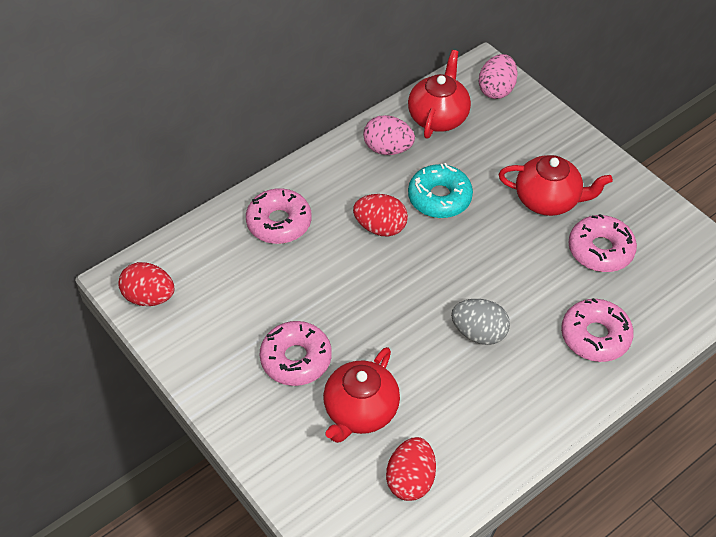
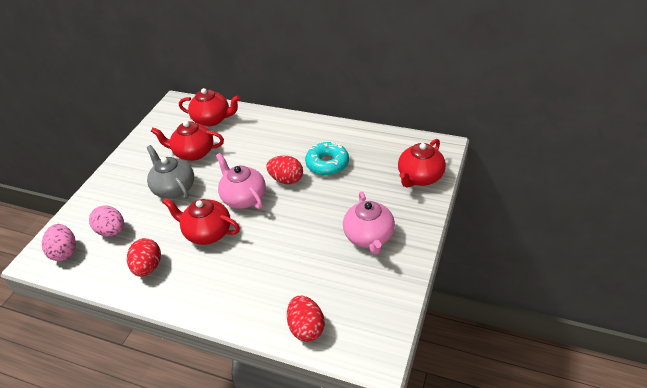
grey egg: [451,299,510,345] = 1 -> none = 0
grey teapot: none = 0 -> [147,145,194,199] = 1
pink donut: [246,188,312,244] [260,321,332,386] [561,298,634,362] [568,214,637,272] = 4 -> none = 0
pink teapot: none = 0 -> [216,153,266,209] [343,192,395,255] = 2
red teapot: [323,347,400,443] [408,50,471,139] [499,155,613,216] = 3 -> [151,121,224,161] [163,198,240,245] [179,88,240,126] [398,139,446,188] = 4

